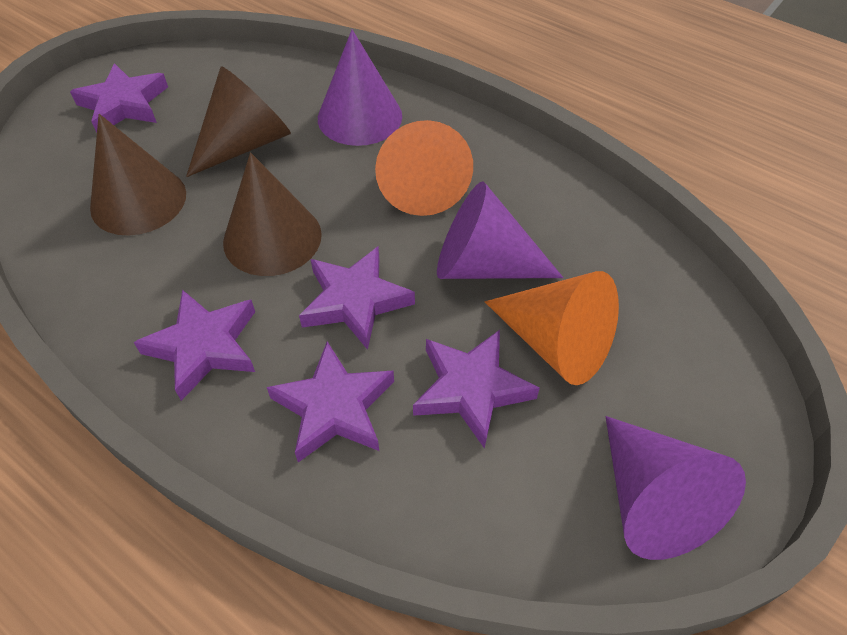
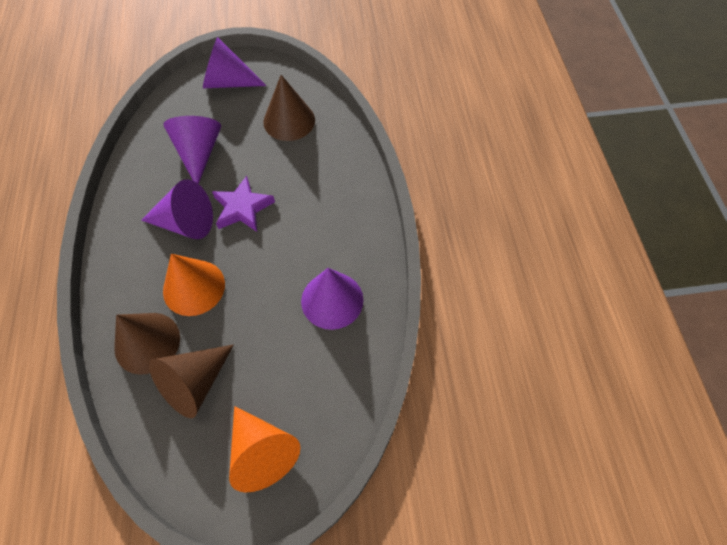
purple cone: [318,29,402,146] [437,181,563,279] [606,416,746,560] = 3 -> [141,179,213,239] [163,116,221,184] [203,37,267,88] [301,268,363,330] = 4
purple star: [70,63,168,133] [134,290,255,401] [267,342,394,462] [299,247,415,350] [413,330,540,449] = 5 -> [212,176,275,232] = 1

